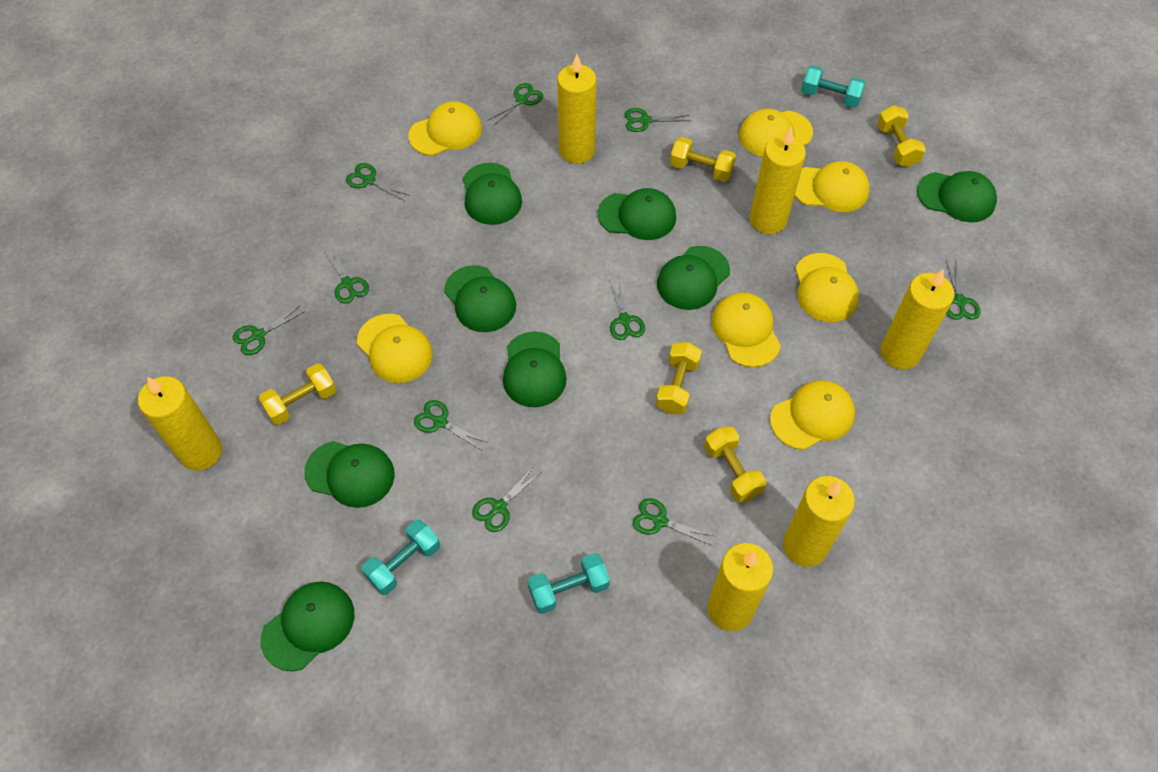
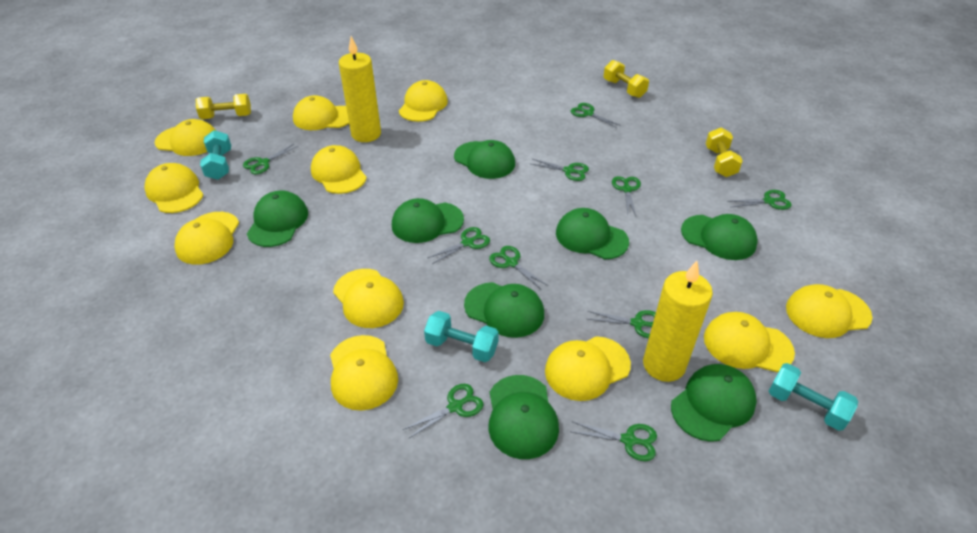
yellow candle: [138,376,222,471] [557,54,597,164] [708,543,773,631] [750,127,806,234] [783,476,855,567] [880,269,954,370] = 6 -> [339,36,381,142] [643,261,713,382] = 2
yellow cap: [357,314,433,383] [408,101,482,156] [711,292,781,367] [739,109,813,157] [770,380,855,450] [795,161,870,212] [795,253,859,322] = 7 -> [144,163,204,213] [155,119,216,156] [174,212,239,265] [293,95,349,130] [311,145,367,194] [330,335,398,411] [333,269,404,328] [399,80,448,122] [545,336,631,401] [704,312,795,372] [786,284,872,338] = 11
yellow dumbbell: [259,363,336,425] [656,342,702,414] [670,137,736,182] [704,426,766,502] [877,105,926,167] = 5 -> [196,94,251,119] [604,60,649,98] [706,127,743,177] = 3

